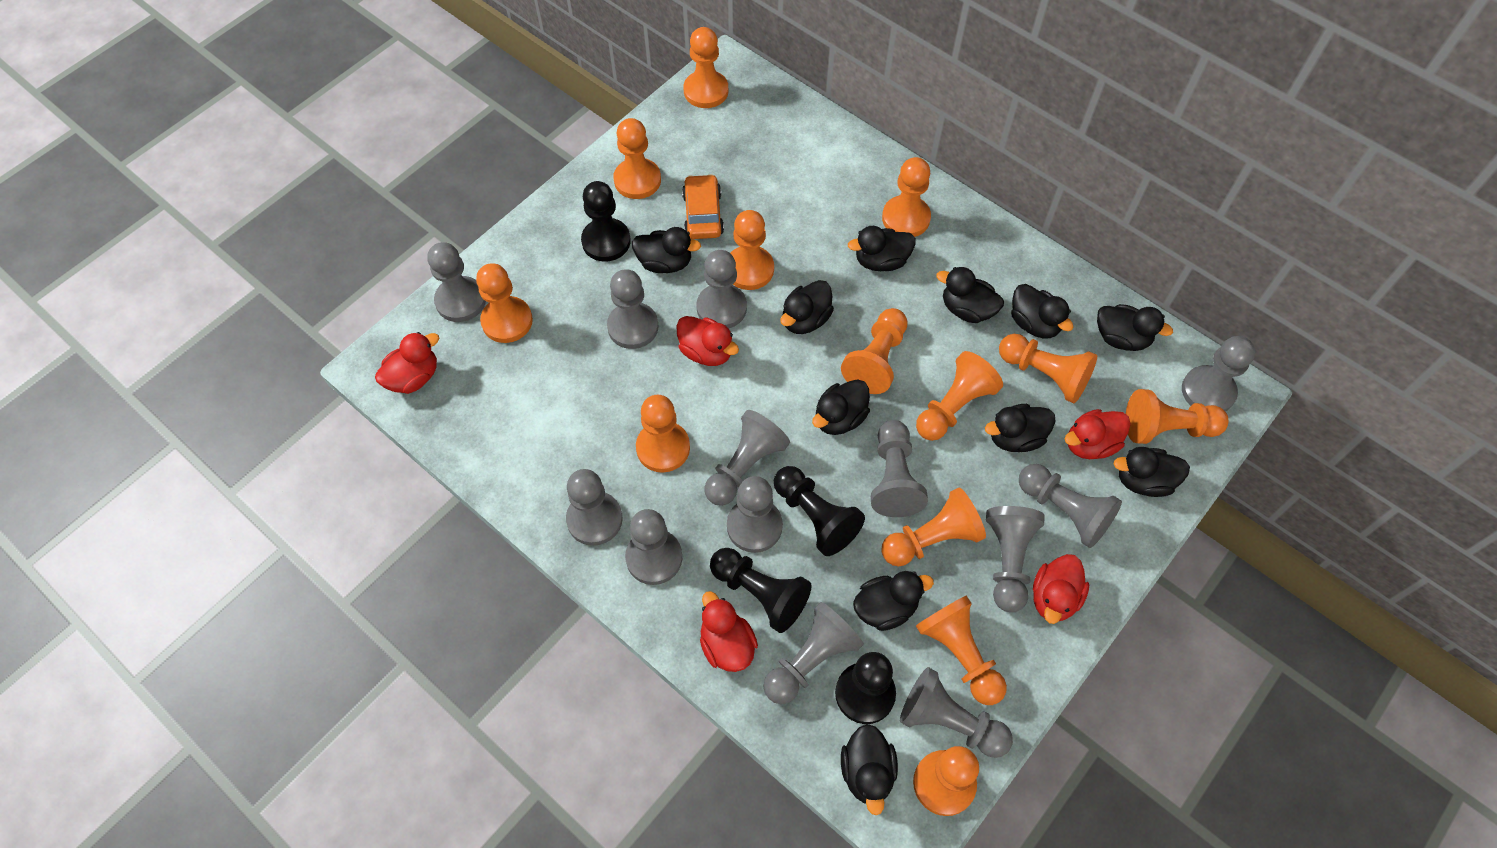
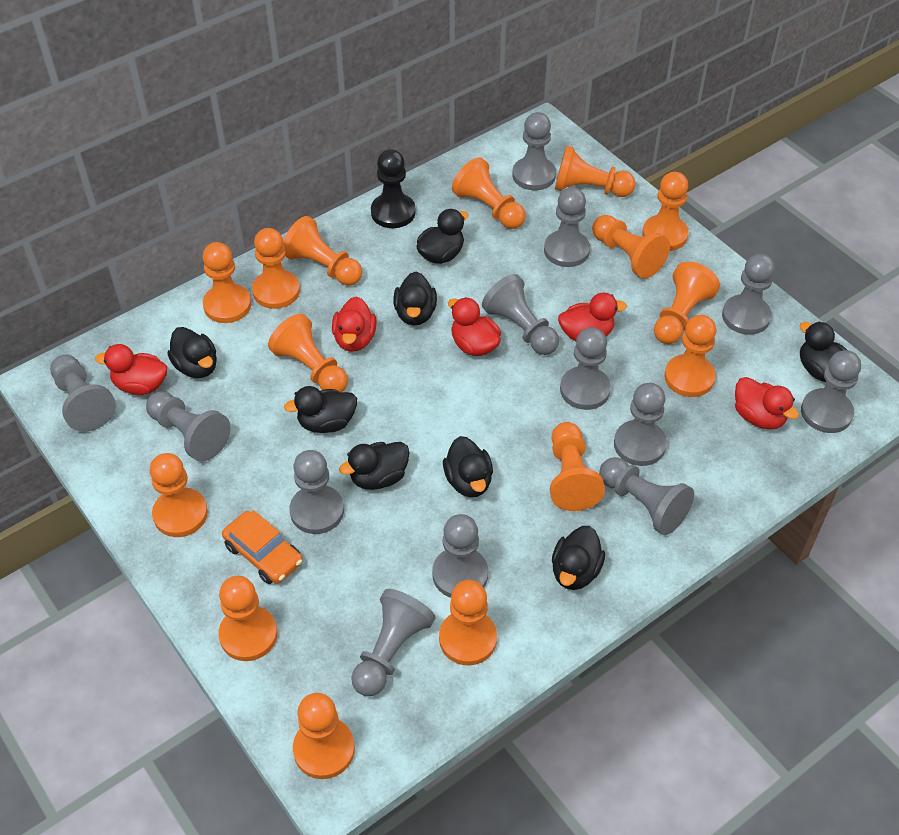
black duck: [632,227,701,273] [781,280,834,334] [812,379,870,435] [841,724,898,815] [848,226,915,271] [853,571,934,631] [936,267,1004,323] [985,404,1056,452] [1011,284,1074,338] [1097,304,1173,351] [1114,447,1190,497] = 11 -> [167,327,217,378] [284,386,357,433] [339,442,410,490] [393,272,437,325] [416,209,468,264] [443,436,493,497] [552,526,605,590] [800,322,847,382] = 8
black pawn: [581,181,631,262] [710,548,811,633] [774,466,865,556] [835,652,896,724] = 4 -> [371,149,416,228] = 1
orange pawn: [476,263,533,343] [613,118,661,199] [636,395,690,473] [683,27,728,108] [730,210,774,290] [841,308,908,394] [881,488,986,566] [882,157,931,237] [913,746,979,816] [916,351,1003,441] [916,595,1007,705] [999,334,1097,403] [1126,389,1229,444] = 13 -> [150,453,208,537] [203,242,251,323] [218,576,277,661] [252,228,300,309] [268,314,348,392] [283,216,362,286] [293,693,355,779] [439,580,497,665] [452,157,526,229] [550,422,605,511] [555,146,636,197] [592,215,670,279] [642,172,689,251] [654,262,720,344] [664,315,716,397] = 15

